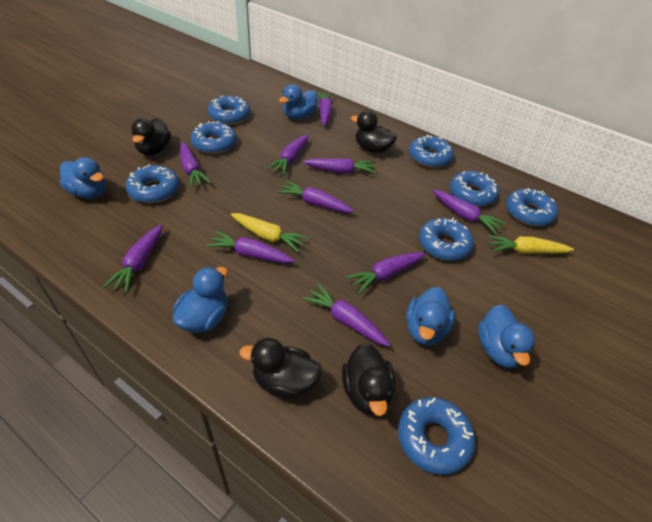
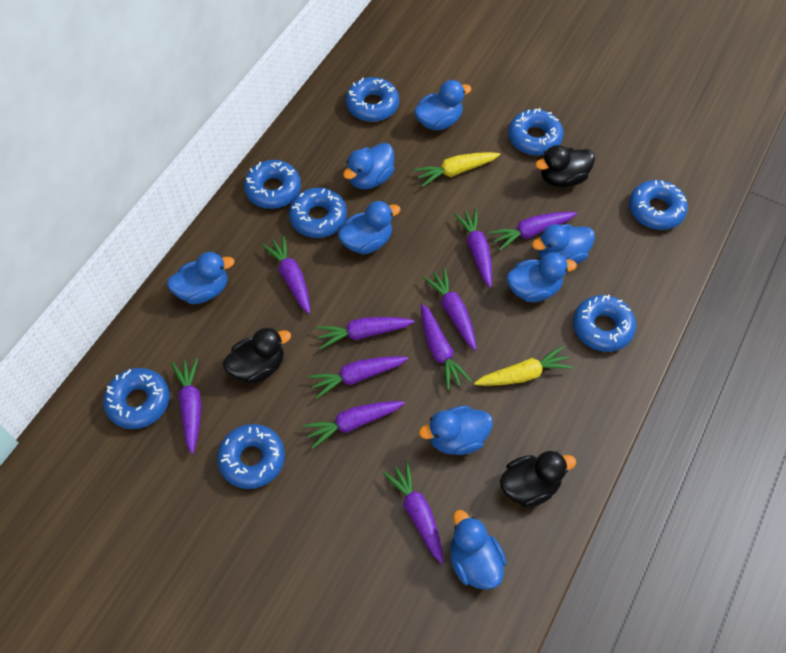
black duck: [131,117,171,155] [239,338,322,400] [342,343,395,416] [351,110,397,153] = 4 -> [223,327,291,384] [500,451,576,507] [535,145,595,187] = 3
blue duck: [59,157,106,198] [173,267,228,333] [279,84,317,119] [406,287,455,346] [478,304,535,368] = 5 -> [167,252,235,304] [338,201,400,254] [343,143,395,189] [414,80,471,130] [419,406,493,455] [450,510,507,590] [507,252,577,302] [532,224,595,264] = 8

